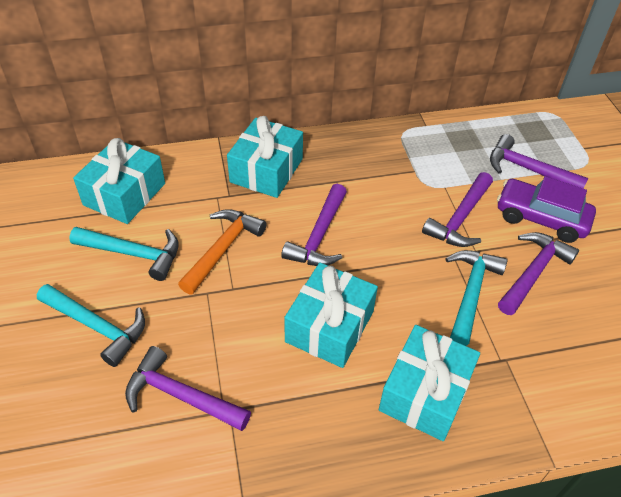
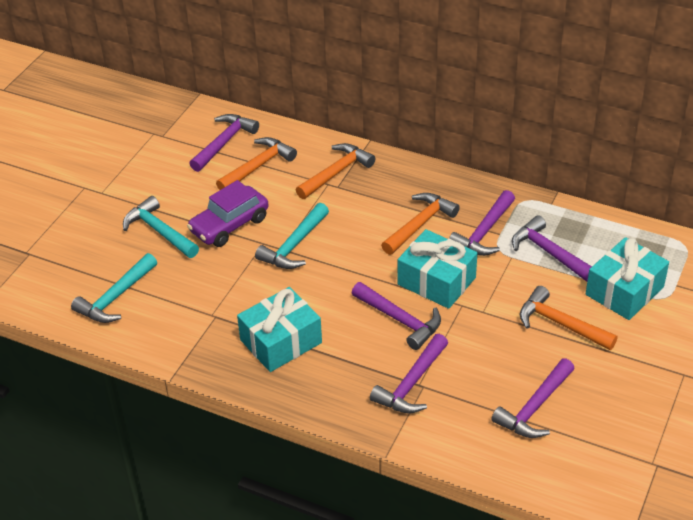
orange hammer: [178,209,267,294] = 1 -> [216,137,297,190] [296,143,376,199] [381,193,460,255] [520,286,618,350] = 4
purple hammer: [125,346,251,431] [281,184,347,266] [422,172,493,247] [490,134,588,189] [498,232,579,315] = 5 -> [189,114,259,172] [352,282,441,350] [370,334,448,414] [449,190,515,256] [491,358,575,438] [512,215,592,282] = 6
turquoise gift: [73,138,165,224] [227,116,303,198] [284,263,378,368] [379,325,480,441] = 4 -> [237,287,322,372] [398,229,478,309] [586,237,669,320] = 3

